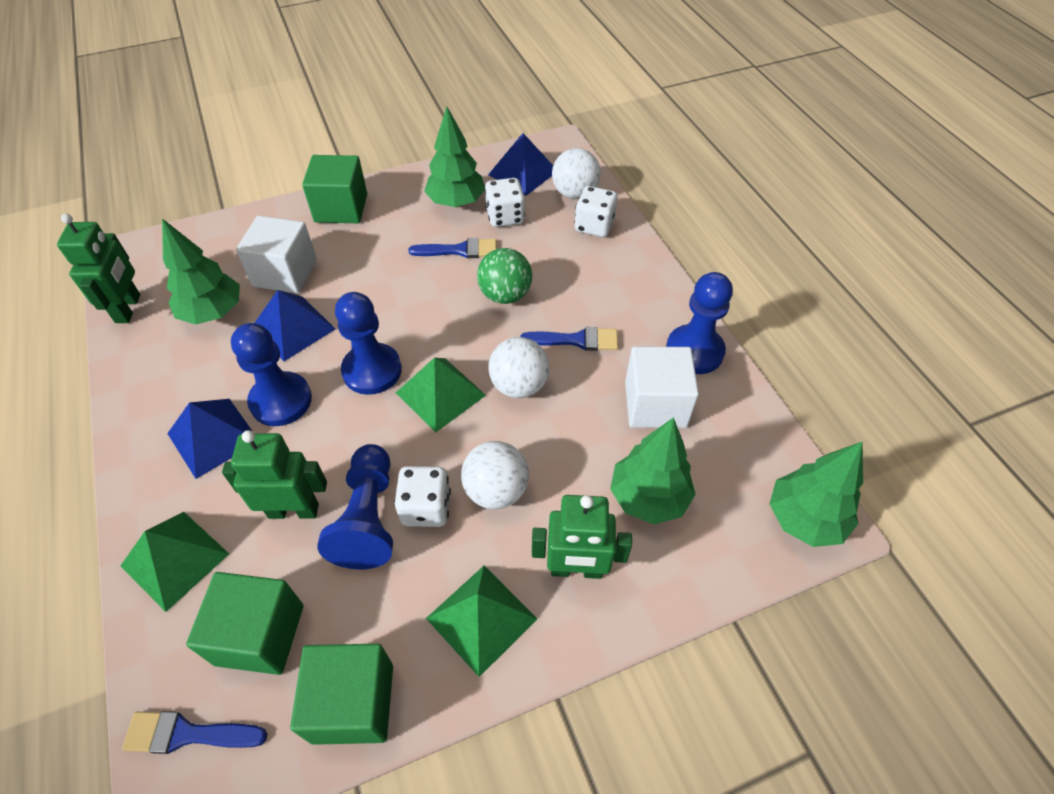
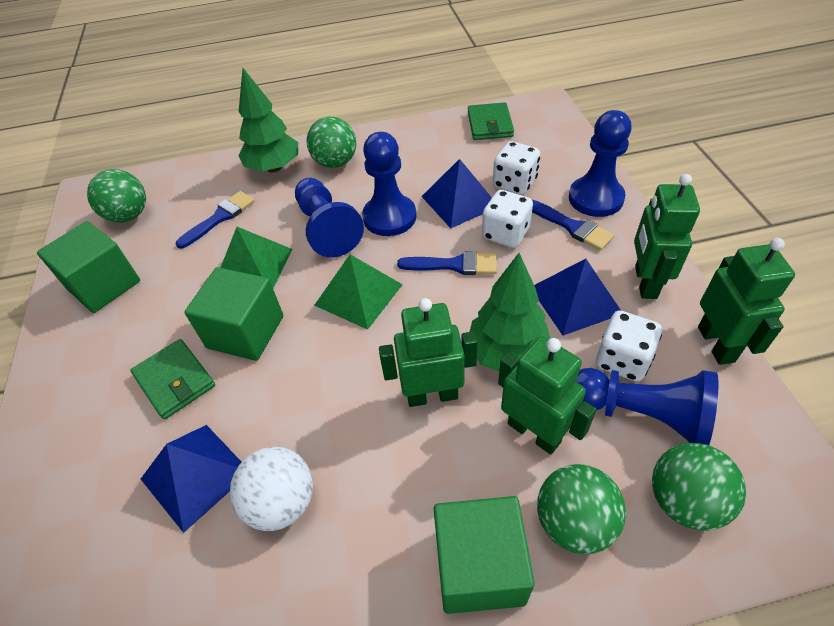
green ball: [477,248,532,304] = 1 -> [87,169,146,223] [307,117,356,168] [537,464,626,554] [652,443,746,531] = 4
green pyramid: [120,512,229,612] [396,358,486,432] [426,566,537,677] = 3 -> [220,227,292,288] [314,254,403,330] = 2
green robot: [57,214,140,323] [222,430,327,519] [532,495,632,579] = 3 -> [379,298,478,407] [498,336,597,455] [634,174,700,299] [698,238,795,365] = 4
green tree: [162,219,240,324] [424,106,485,207] [610,417,696,524] [770,442,863,547] = 4 -> [238,68,298,173] [470,253,551,371] = 2
green wallet: none = 0 -> [130,339,215,420] [468,102,514,140] = 2
white ball: [461,441,529,509] [488,337,549,398] [552,148,601,199] = 3 -> [230,447,313,531] = 1
white cube: [236,216,317,294] [625,347,699,428] = 2 -> none = 0

